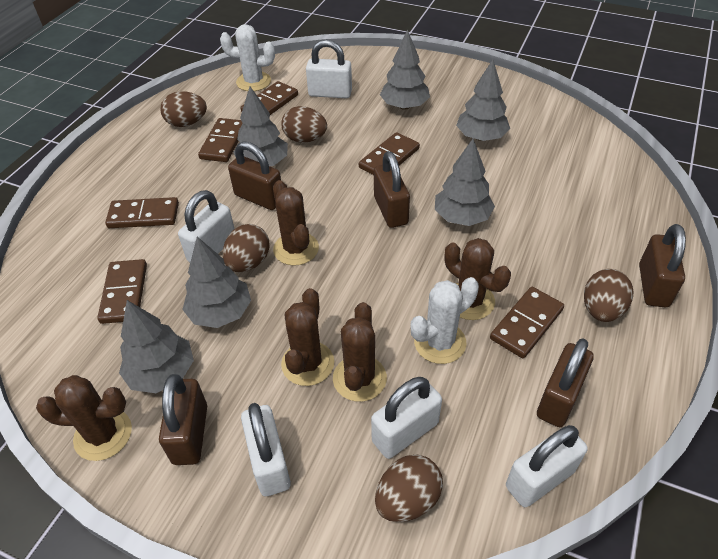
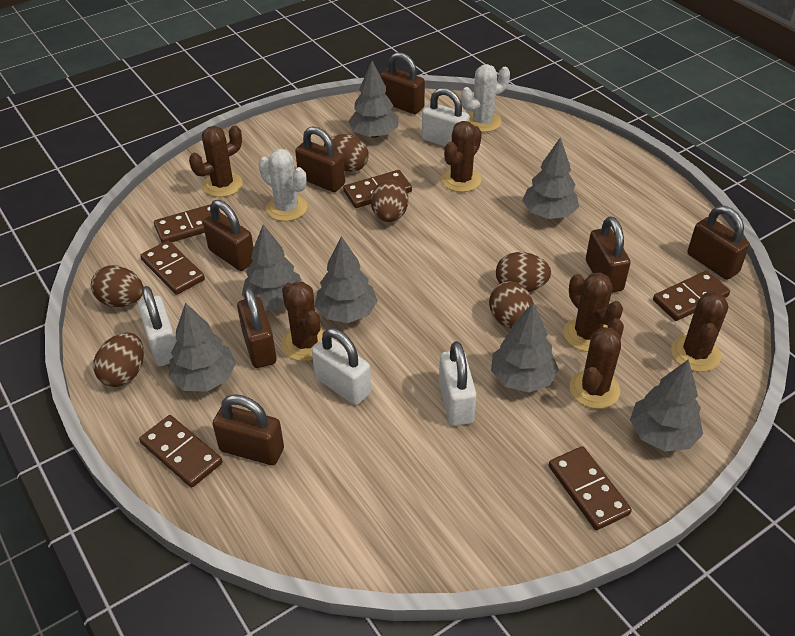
brown cactus: [36,375,132,461] [273,180,319,266] [281,288,334,386] [333,302,387,402] [444,238,511,320] = 5 -> [189,125,243,197] [282,282,324,361] [441,121,482,192] [564,272,623,352] [570,318,624,409] [671,291,729,372] = 6
brown egg: [160,91,207,127] [223,224,269,272] [281,106,327,143] [375,455,443,522] [584,269,633,322] = 5 -> [91,265,144,307] [93,332,144,387] [324,134,369,172] [371,180,408,222] [489,281,533,329] [496,252,551,292] = 6
brown padlock: [159,374,207,465] [228,141,281,210] [374,151,410,228] [537,339,594,427] [639,224,686,308] = 5 -> [203,200,254,271] [213,394,284,465] [237,287,277,368] [295,126,345,192] [381,52,425,114] [586,216,631,293] [688,206,750,280] = 7
grey tree: [119,300,194,393] [182,237,251,328] [233,87,288,166] [380,29,430,110] [435,139,495,226] [456,60,510,141] = 6 -> [169,303,236,392] [242,224,302,310] [315,236,378,323] [348,61,398,138] [491,302,559,392] [522,138,579,219] [630,359,703,451] = 7
white padlock: [178,190,235,262] [241,403,291,496] [306,40,352,98] [371,377,442,459] [506,425,588,507] = 5 -> [138,286,176,366] [312,328,371,405] [422,88,470,146] [439,341,476,426] = 4

